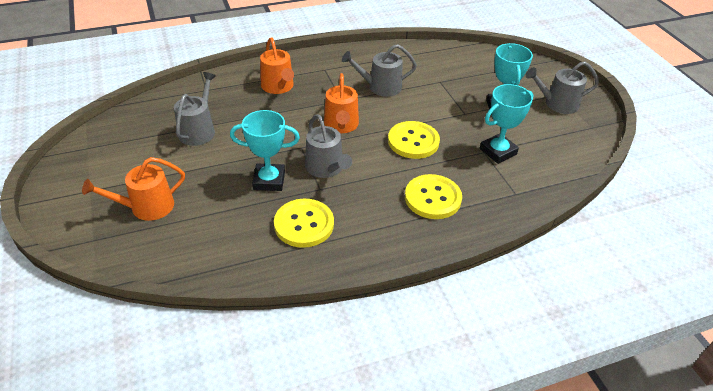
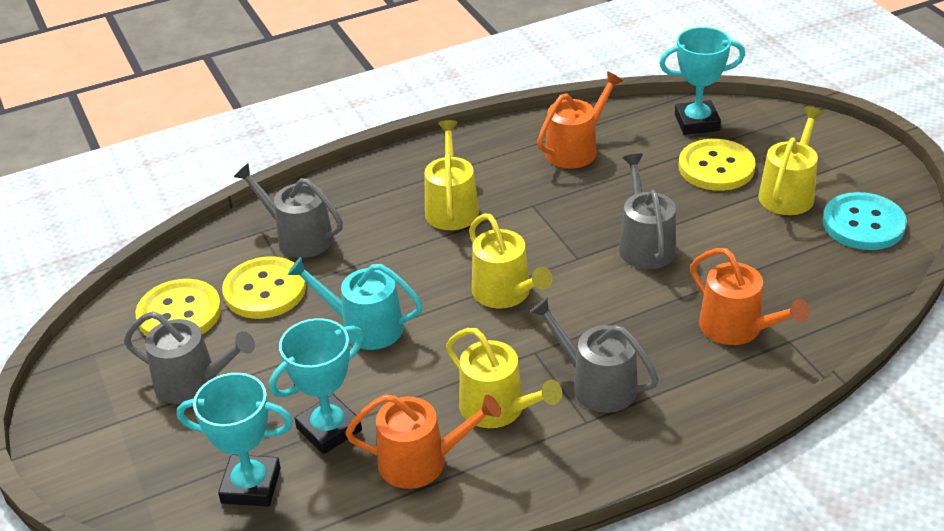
turquoise button: none = 0 -> [823,192,907,250] = 1
turquoise watering can: none = 0 -> [288,257,423,350] = 1
yellow watering can: none = 0 -> [425,120,479,230] [446,328,562,428] [469,213,553,309] [759,107,824,215] = 4

